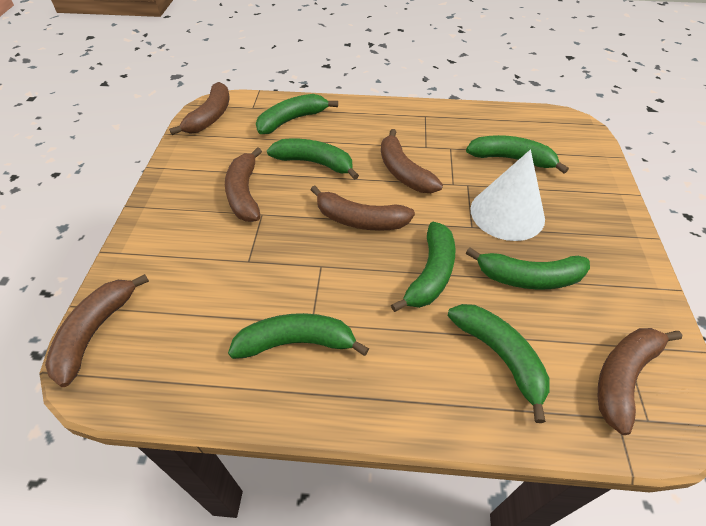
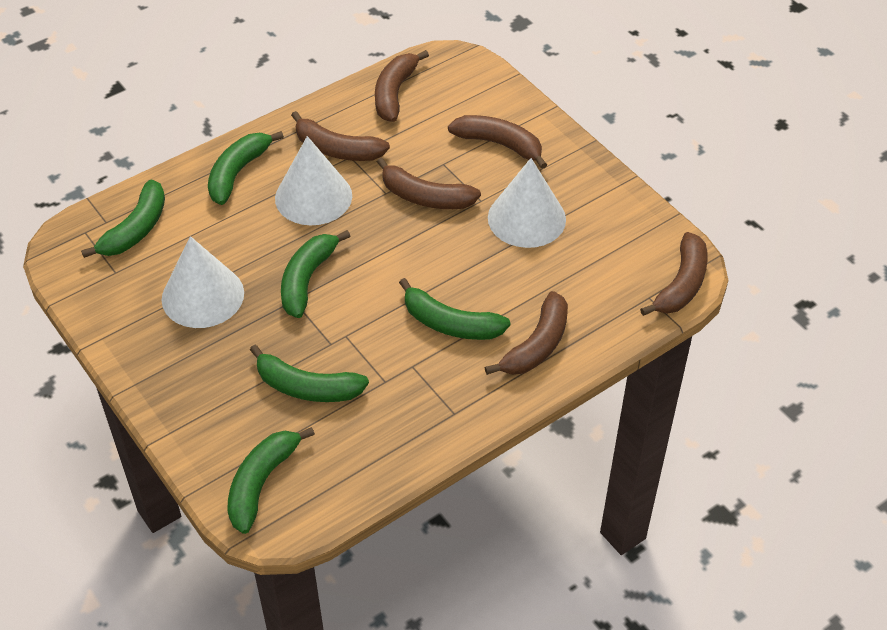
green banana: [228,313,369,359] [256,94,338,134] [267,139,359,180] [391,222,455,312] [448,304,549,423] [466,135,569,174] [466,248,590,290] = 7 -> [81,179,165,258] [208,131,284,205] [227,427,315,534] [250,345,369,402] [281,230,350,318] [399,278,511,340] = 6
white cone: [471,150,545,241] = 1 -> [162,236,244,328] [275,136,352,225] [488,158,566,248] = 3

